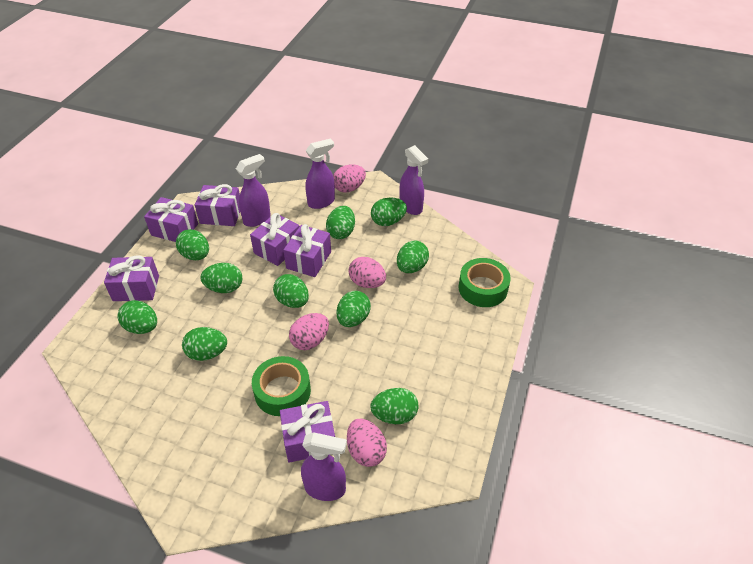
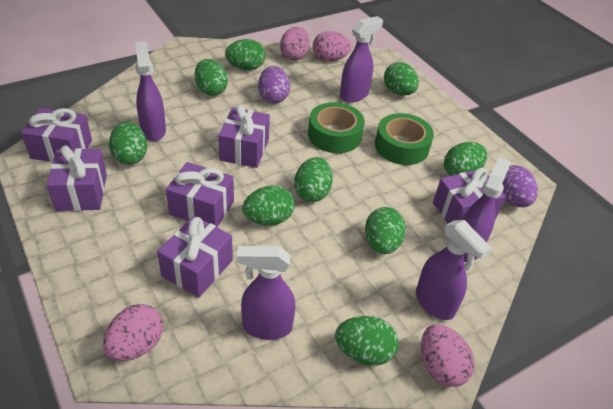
green egg: [117,300,157,334] [176,229,209,260] [182,327,227,361] [200,263,242,293] [273,274,309,308] [326,206,355,239] [337,291,371,327] [370,388,418,424] [371,198,407,226] [397,241,429,273] = 10 -> [109,122,147,165] [195,59,228,96] [225,39,265,70] [242,185,294,225] [294,157,333,202] [335,316,399,366] [365,207,406,254] [384,62,419,96] [444,142,487,176] = 9
purple egg: none = 0 -> [258,66,290,104] [502,165,538,207] = 2
purple spray bottle: [236,154,271,227] [301,432,347,501] [306,138,335,209] [400,145,428,215] = 4 -> [135,41,166,141] [237,246,295,340] [340,16,383,102] [416,220,492,320] [463,157,511,262] = 5

